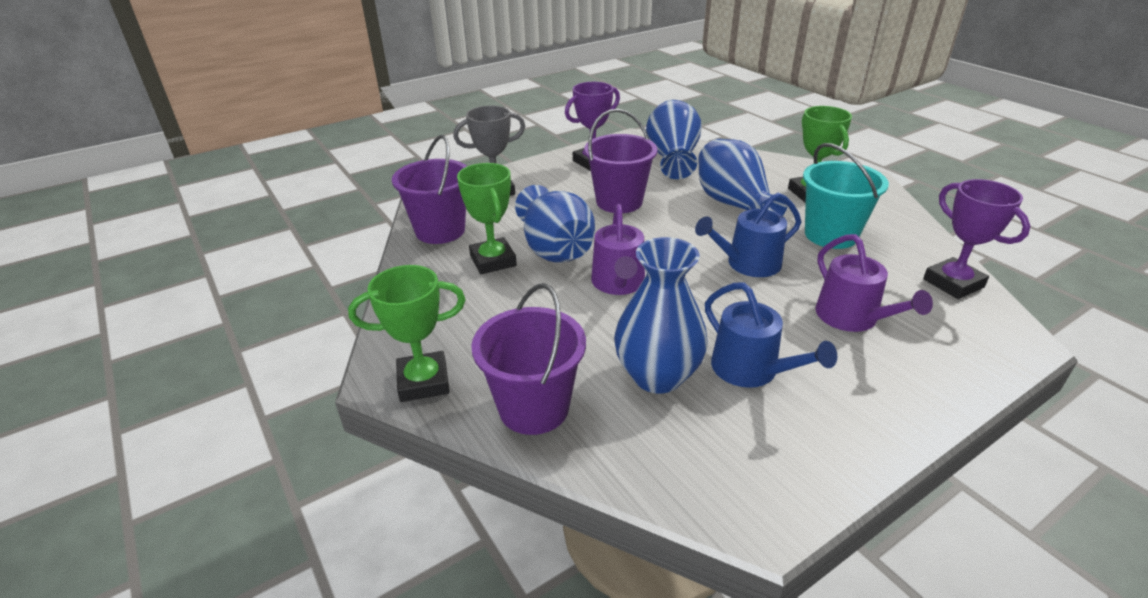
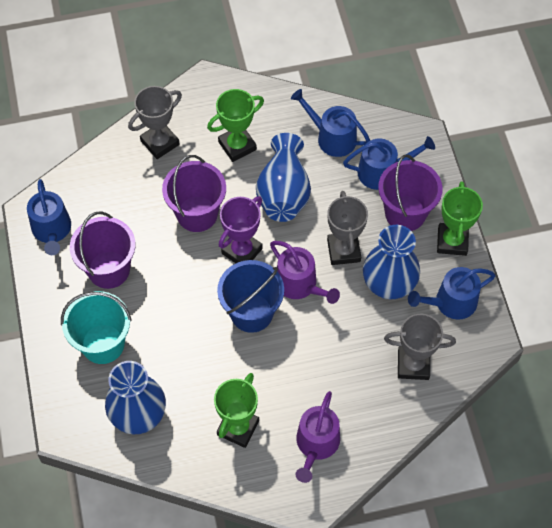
blue bucket: none = 0 -> [217,260,284,333] = 1
blue vase: [515,185,595,263] [614,237,708,394] [646,100,702,179] [698,139,788,216] = 4 -> [105,361,166,434] [256,133,311,222] [363,225,420,299] = 3
blue watering can: [695,192,801,277] [705,282,837,388] = 2 -> [27,179,71,255] [291,89,370,157] [343,136,435,190] [408,267,496,320] = 4
grey trophy: [453,106,525,196] = 1 -> [128,86,182,159] [327,191,368,265] [384,314,456,380] = 3
purple trophy: [565,82,620,171] [923,179,1030,299] = 2 -> [219,196,263,263] = 1

